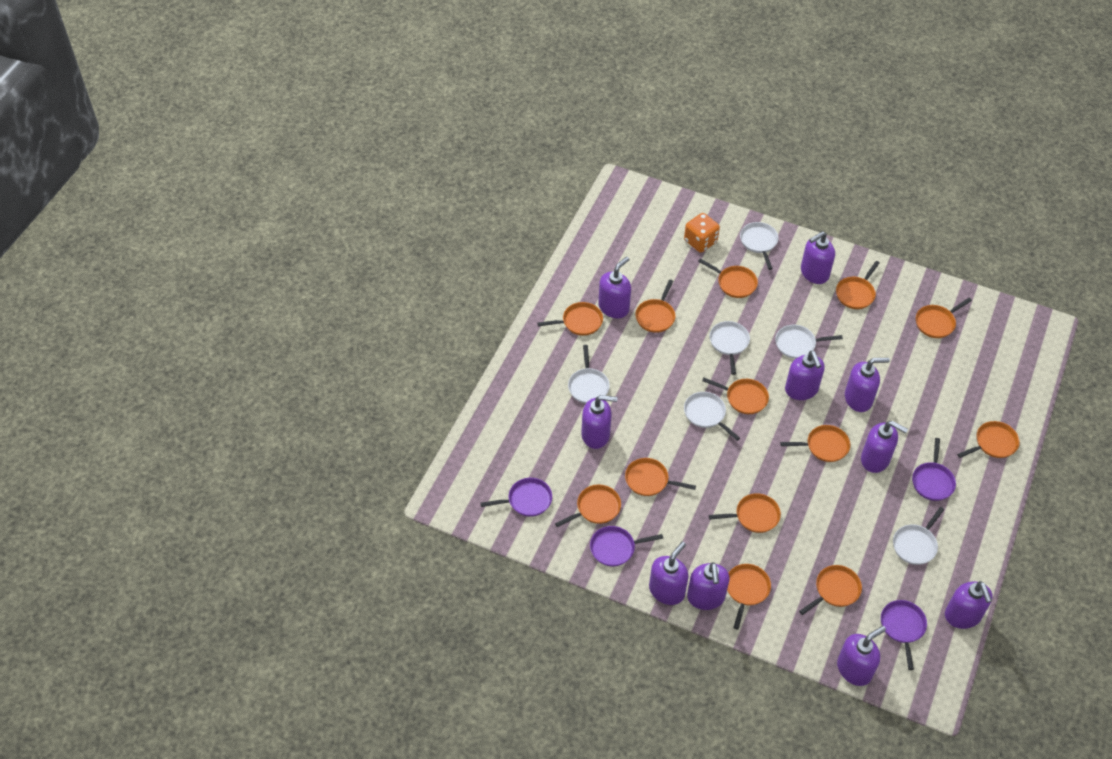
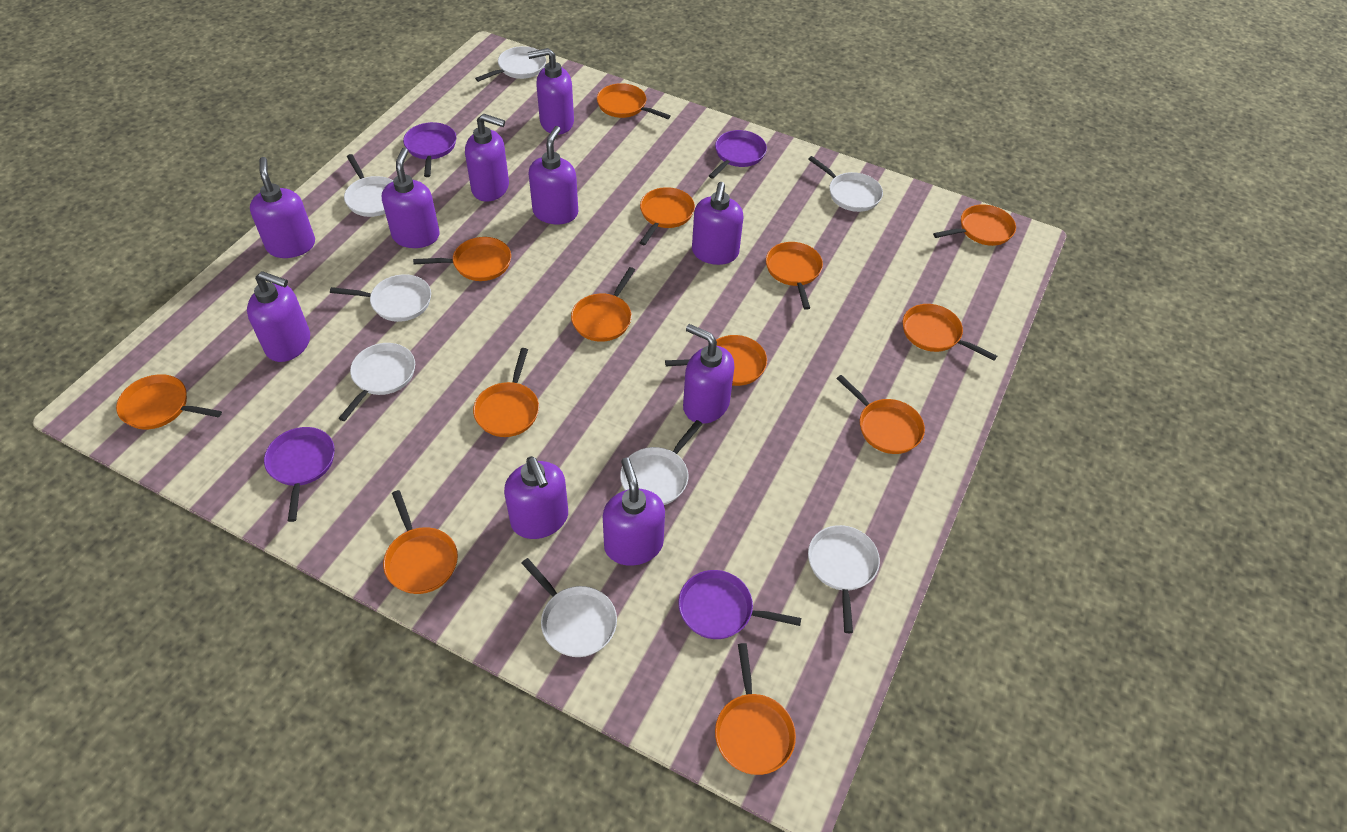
orange dice: [684,213,720,253] = 1 -> none = 0
white pan: [568,345,610,404] [684,392,740,441] [709,321,750,375] [740,222,779,270] [775,325,843,359] [893,507,944,565] = 6 -> [330,274,431,322] [338,343,415,421] [344,154,393,217] [475,46,546,82] [521,558,617,657] [620,420,702,505] [808,156,883,212] [808,525,880,633] = 8

